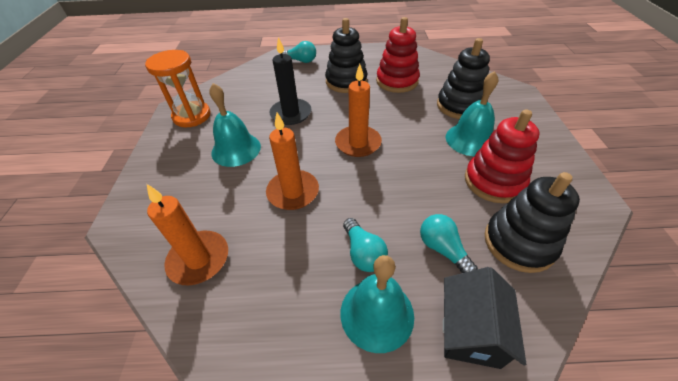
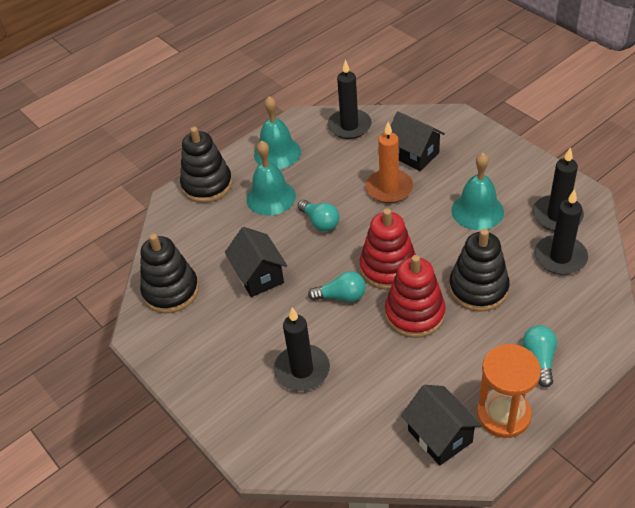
black candle: [270,37,311,125] = 1 -> [274,308,330,391] [327,60,372,139] [532,147,584,231] [535,189,588,275] = 4
black house: [443,267,526,369] = 1 -> [225,227,287,297] [391,111,445,171] [401,385,482,466] = 3
orange candle: [147,184,228,285] [266,112,319,210] [335,64,382,157] = 3 -> [366,122,413,203] = 1

